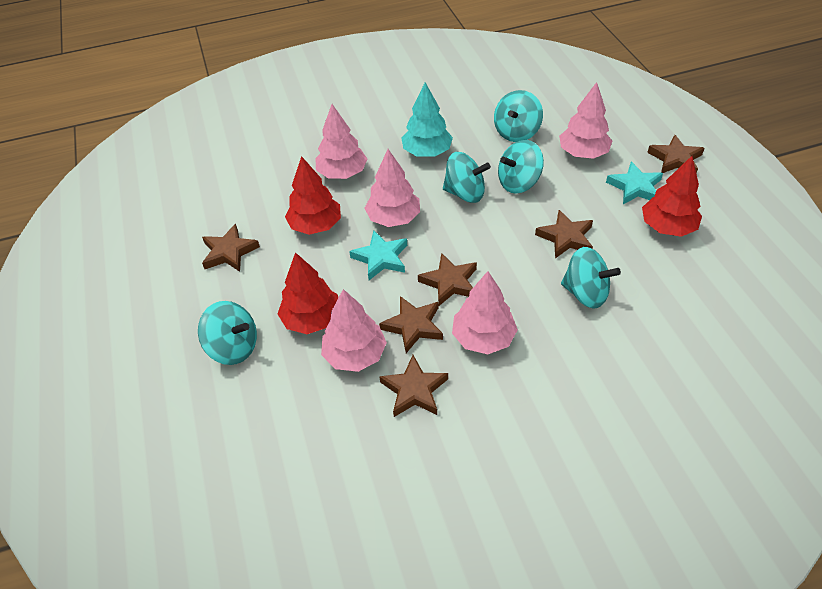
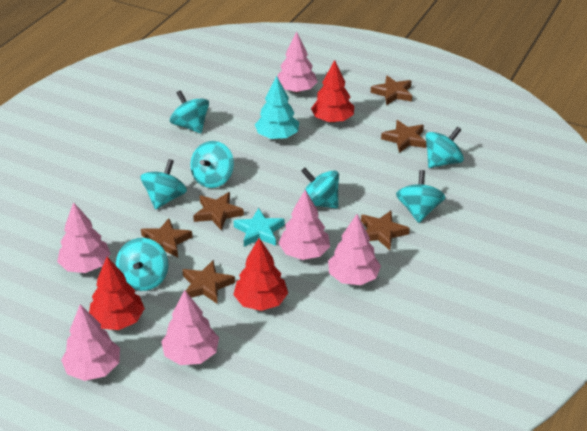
pink tree: [315,104,367,179] [321,289,387,372] [364,149,420,227] [452,271,518,354] [559,82,612,159] = 5 -> [57,202,111,273] [61,304,120,381] [161,290,219,365] [277,32,318,93] [279,190,330,260] [328,214,381,285] = 6
turquoise spinning top: [198,301,257,365] [443,152,491,203] [494,90,543,142] [498,140,544,194] [561,247,621,308] = 5 -> [116,238,168,291] [140,159,187,210] [170,90,209,133] [190,141,234,188] [301,168,339,208] [396,170,445,223] [426,126,464,168] = 7
turquoise star: [349,230,407,280] [606,161,663,204] = 2 -> [234,208,285,247] = 1

